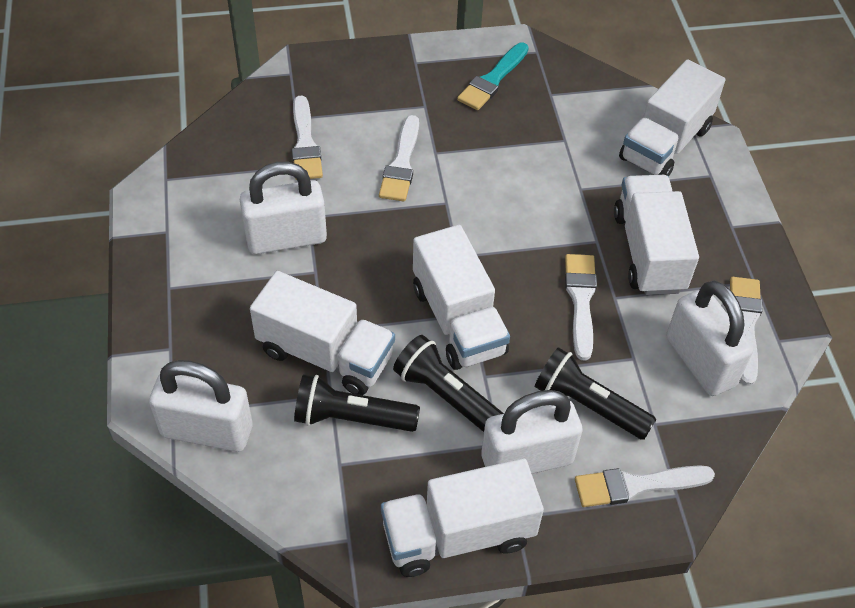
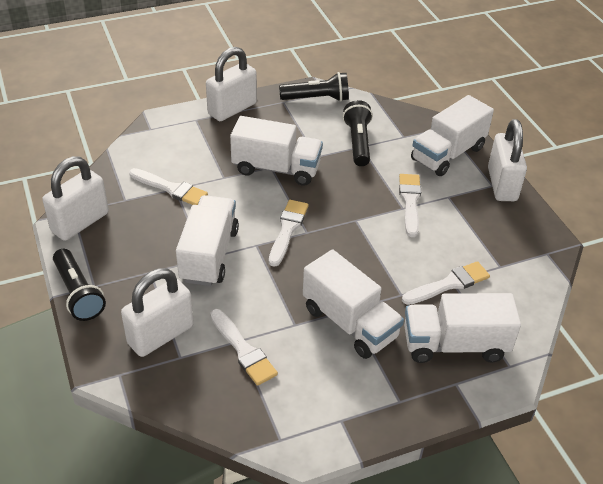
turquoise brush: [457,43,529,110] = 1 -> none = 0

